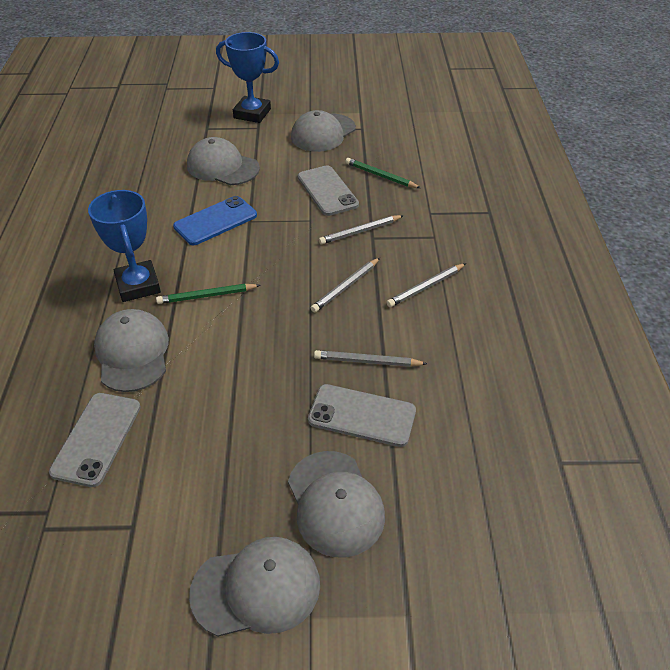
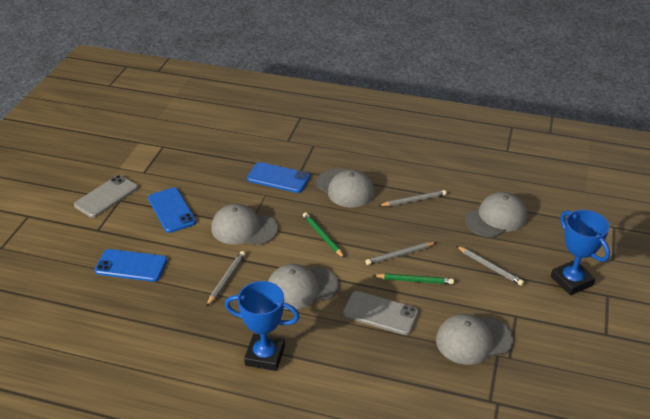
blue phone: [173,196,257,245] = 1 -> [94,249,167,282] [148,187,196,233] [247,162,310,193] = 3
grey phone: [49,393,141,487] [298,165,359,216] [308,384,416,447] = 3 -> [74,175,138,218] [343,291,419,335] = 2

